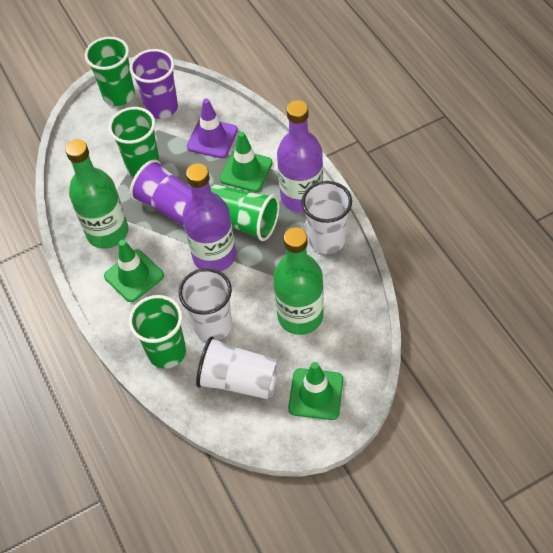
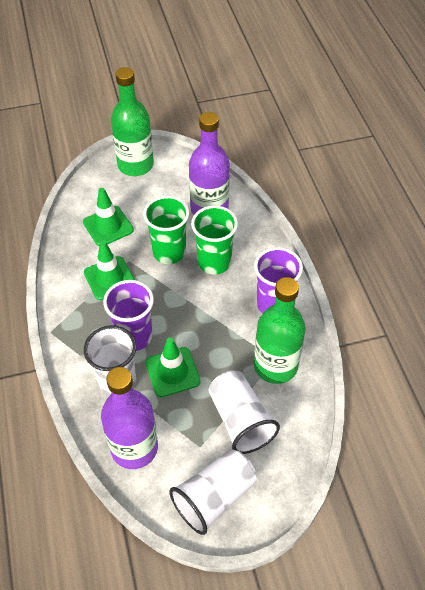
green cup: [85,37,135,106] [108,107,160,176] [129,295,186,369] [210,184,280,241] = 4 -> [143,196,189,264] [191,206,238,275] = 2
purple traffic cone: [187,98,238,158] = 1 -> none = 0

